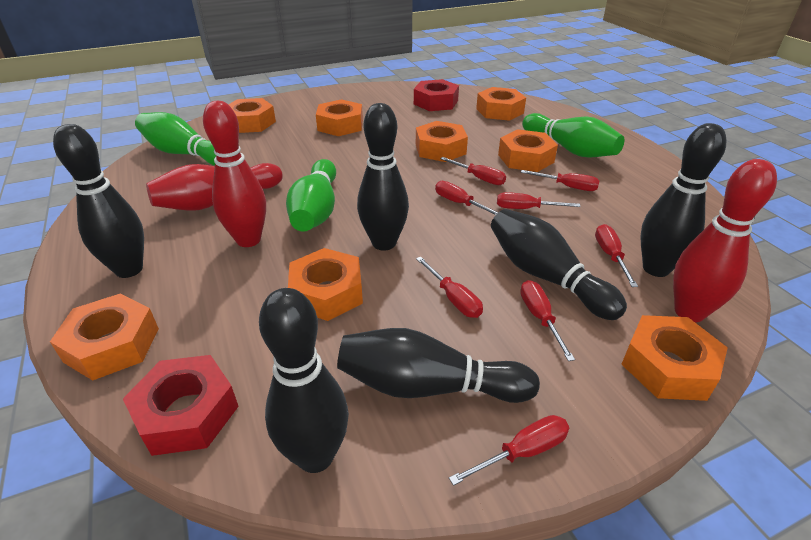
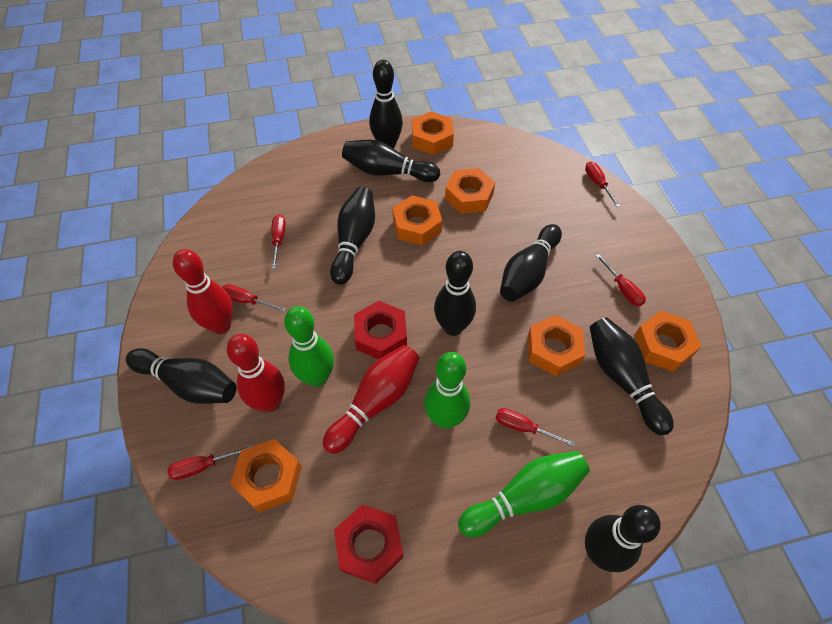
black bowling pin: [53,124,144,278] [259,288,349,473] [337,328,540,403] [357,103,409,251] [491,209,627,320] [640,123,726,277] = 6 -> [126,348,237,404] [330,187,375,285] [342,140,440,182] [369,60,403,149] [434,251,476,336] [500,224,562,302] [585,505,661,572] [589,317,674,435] = 8
orange nut: [50,294,159,381] [228,98,276,133] [288,248,363,321] [316,99,363,136] [416,121,468,162] [476,87,526,121] [498,129,558,172] [621,315,728,401] = 8 -> [230,439,302,512] [392,195,442,246] [412,111,454,155] [445,168,495,214] [527,315,586,376] [634,311,701,372] = 6
red screwdriver: [416,257,483,318] [435,181,498,215] [440,157,506,185] [449,415,569,486] [497,192,581,209] [520,280,575,361] [521,170,599,191] [595,224,638,287] = 8 -> [167,445,253,480] [222,284,286,312] [271,215,286,269] [495,408,575,447] [585,162,620,207] [596,254,646,306] = 6

